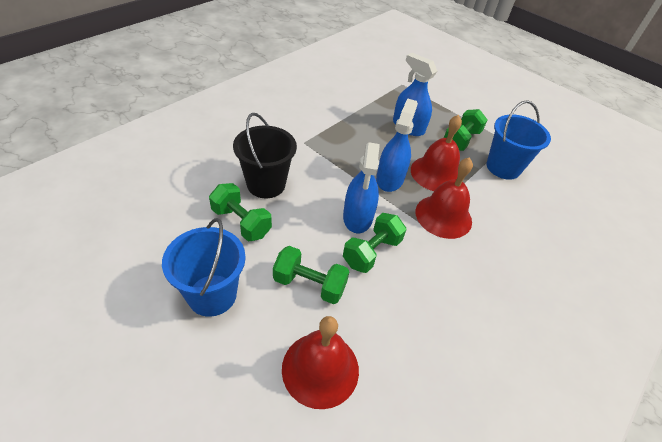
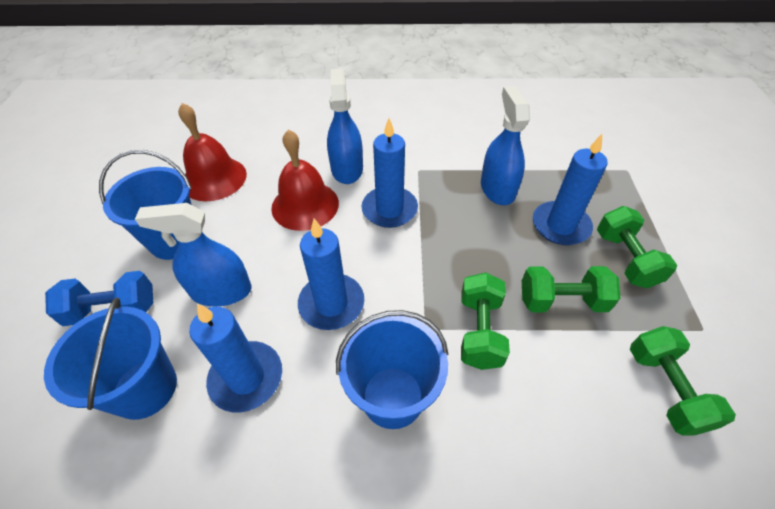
black bucket: [233,113,297,198] = 1 -> none = 0
blue bucket: [162,218,246,317] [486,100,551,180] = 2 -> [44,298,177,420] [99,150,192,260] [336,310,448,429] = 3
blue candle: none = 0 -> [189,303,282,413] [298,218,364,330] [361,118,418,228] [533,134,608,245] = 4
blue dumbbell: none = 0 -> [45,271,153,326] = 1
red bell: [282,316,359,409] [411,115,462,191] [416,157,473,239] = 3 -> [178,103,247,201] [271,129,339,231] = 2

